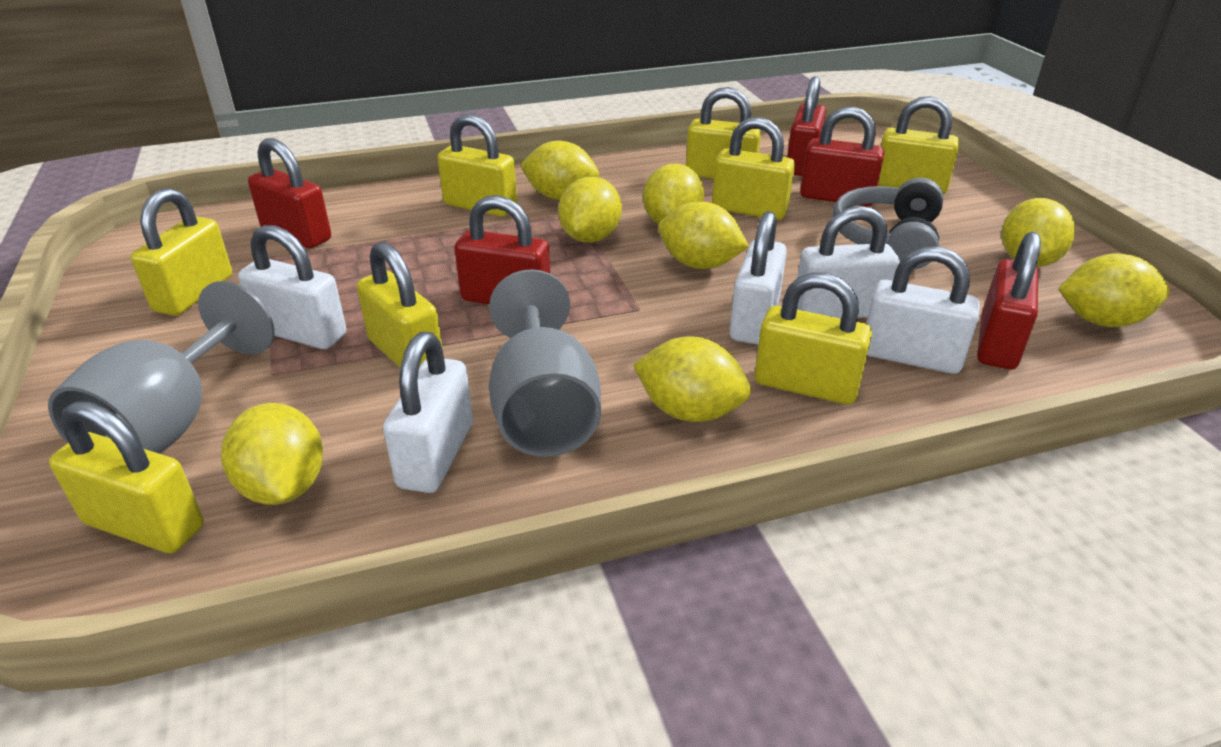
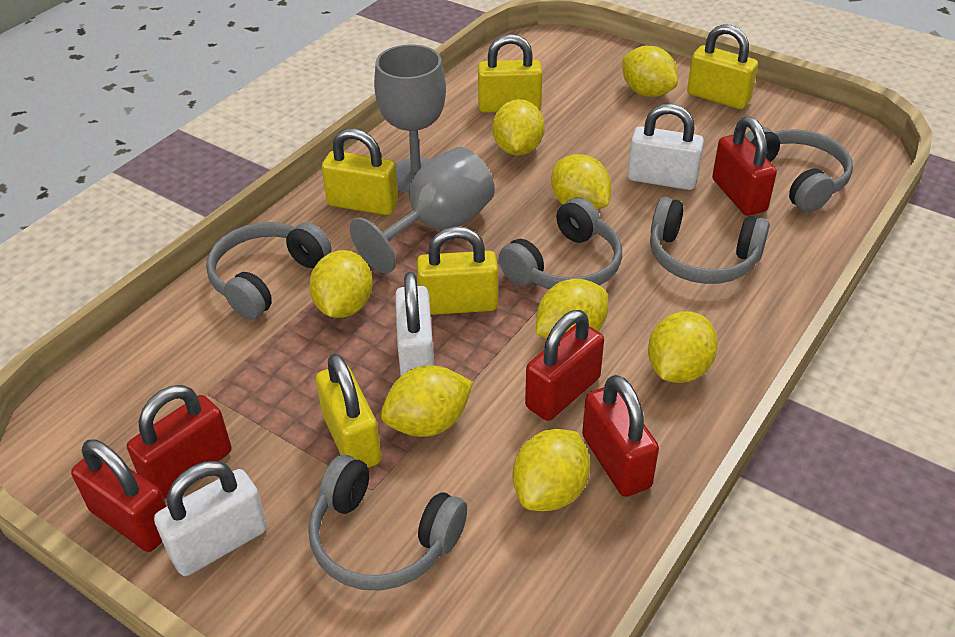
grey headphones: [833,178,943,269] = 1 -> [206,222,332,320] [308,455,467,591] [498,197,622,289] [650,197,770,284] [744,127,853,213] = 5
white padlock: [238,225,346,349] [383,332,473,493] [730,211,787,345] [797,206,900,318] [866,247,980,374] = 5 -> [154,461,267,576] [395,272,434,376] [628,104,704,190] = 3
yellow padlock: [49,401,204,553] [131,188,232,316] [357,242,443,368] [437,114,517,217] [686,87,761,179] [712,117,795,220] [755,273,872,405] [878,96,959,194] = 8 -> [316,354,381,468] [322,129,398,215] [417,226,498,315] [478,34,543,113] [687,24,758,109] = 5

